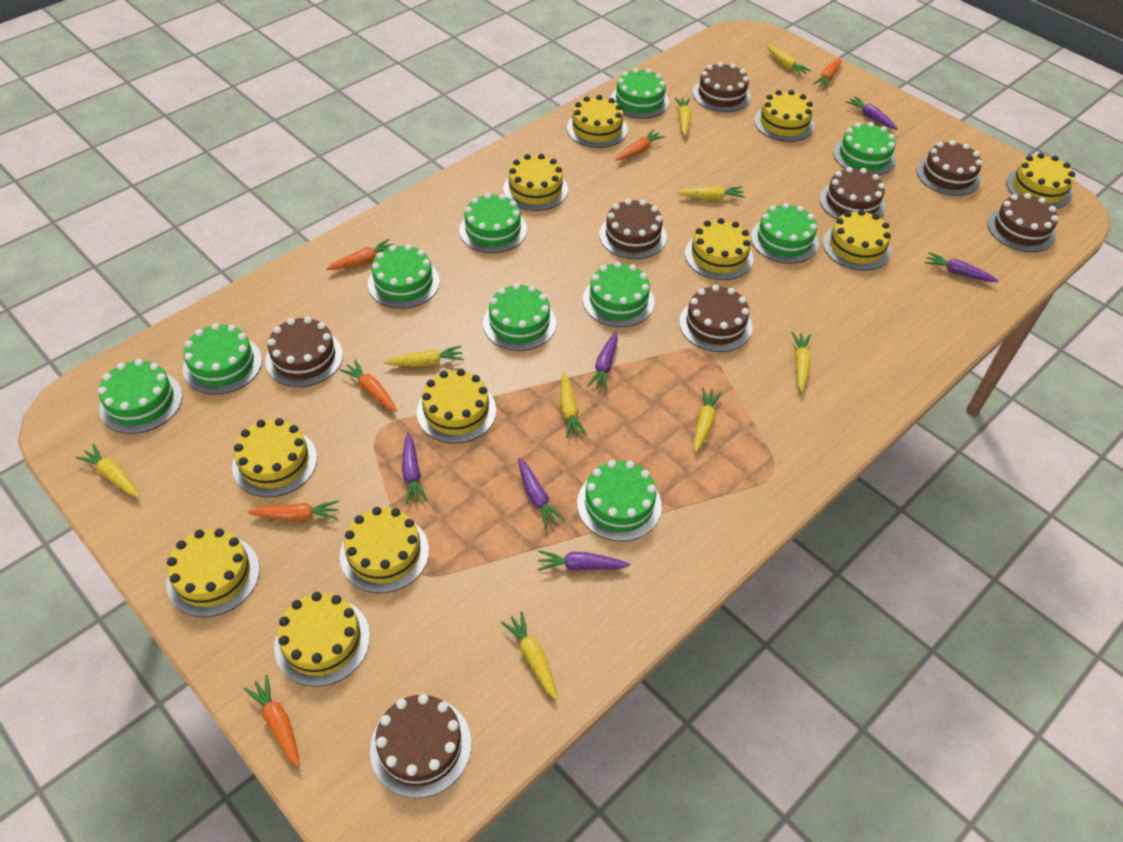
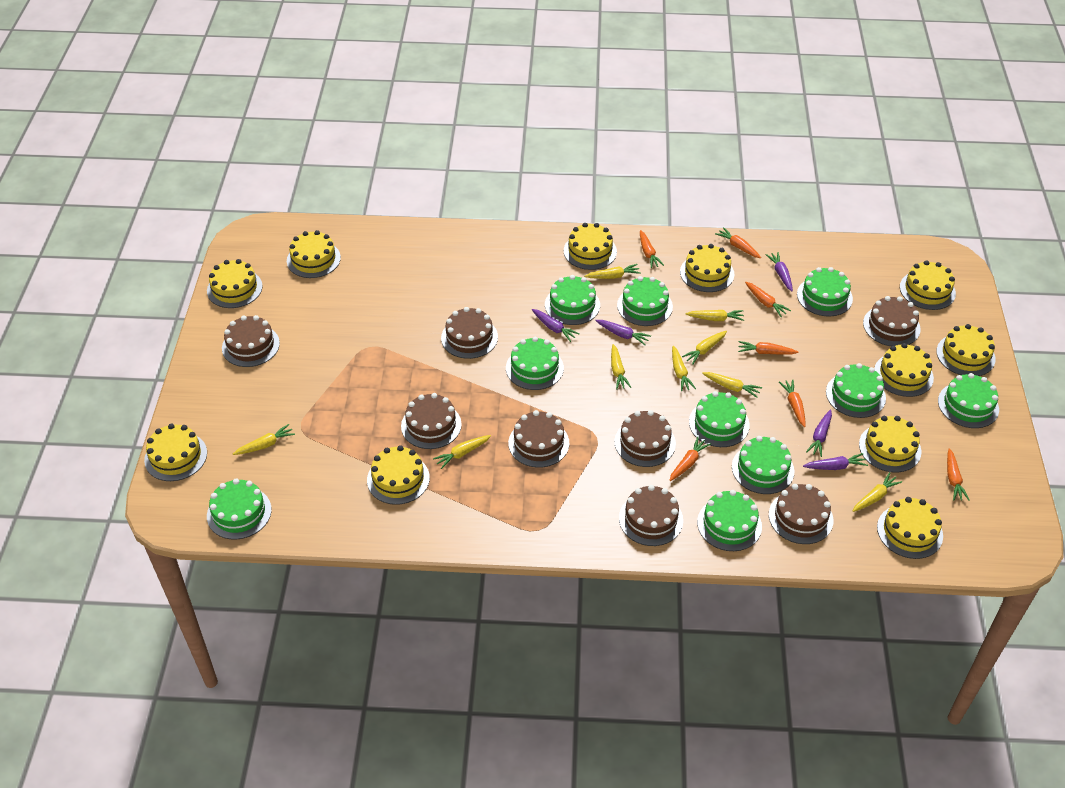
orange carrot: [244,675,300,767] [247,500,339,521] [326,239,393,270] [340,360,397,412] [615,129,665,161] [813,58,841,89] = 6 -> [640,230,664,268] [669,437,711,481] [715,227,761,258] [738,341,798,355] [745,282,791,317] [779,379,806,427] [947,449,970,501] = 7
purple carrot: [402,432,428,505] [518,458,566,529] [537,550,630,571] [587,332,618,391] [846,96,898,130] [925,252,999,282] = 6 -> [532,309,580,342] [595,320,651,345] [765,252,793,291] [803,453,868,470] [806,409,832,457] = 5

